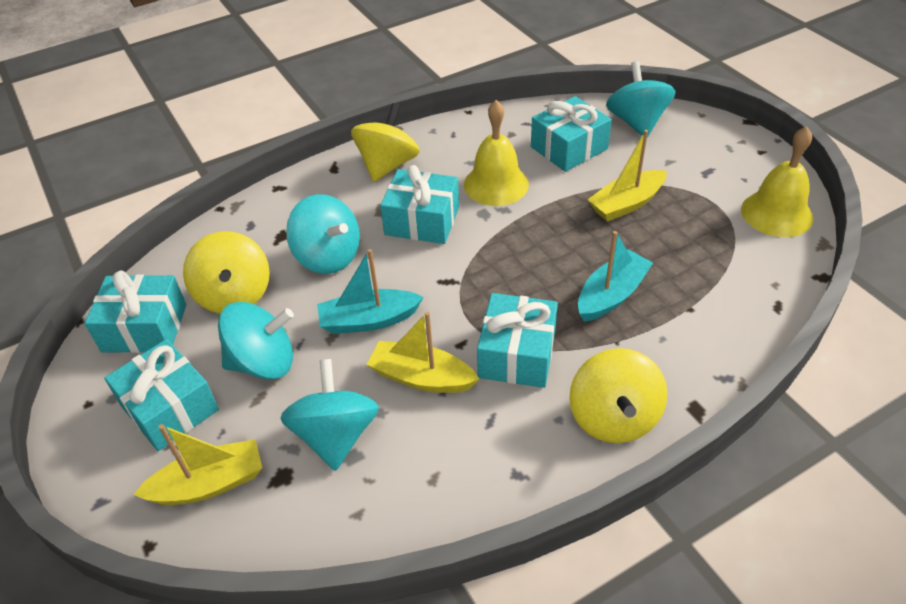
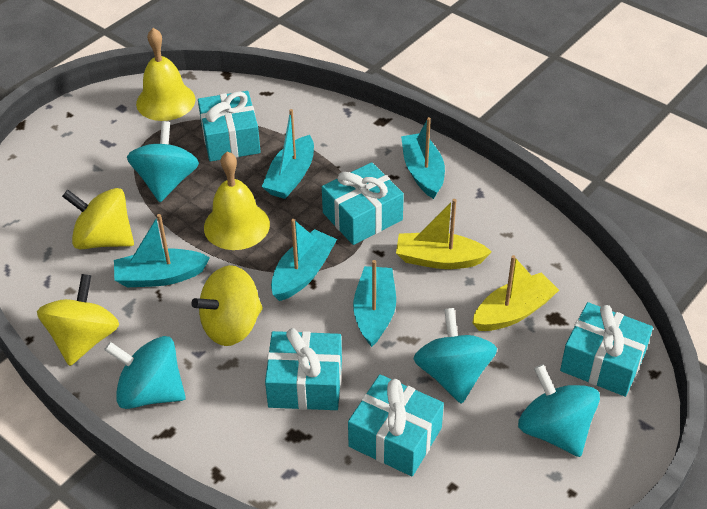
turquoise boat: [317,249,424,334] [578,231,653,322] = 2 -> [114,214,210,287] [262,109,314,199] [271,219,337,301] [353,260,396,347] [401,117,445,199] = 5
yellow boat: [134,424,262,505] [367,312,479,393] [587,130,667,222] = 3 -> [396,199,492,269] [472,255,559,331] = 2

